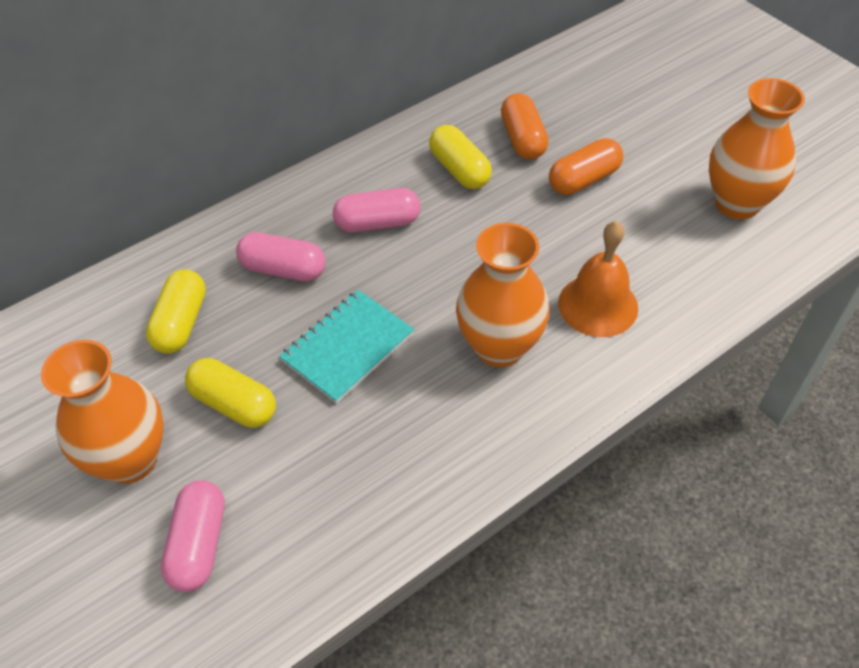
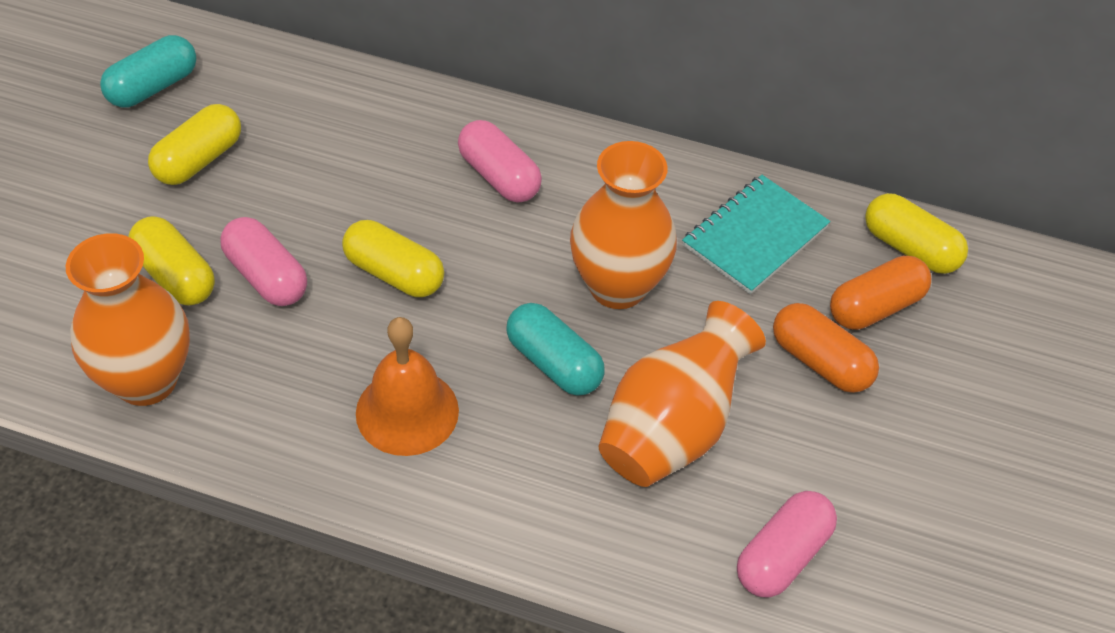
turquoise capsule: none = 0 -> [100,35,197,108] [506,303,604,395] = 2
yellow capsule: [146,269,206,354] [185,358,276,428] [429,125,492,189] = 3 -> [128,216,215,306] [148,104,241,185] [342,220,444,297] [865,193,968,274] = 4

